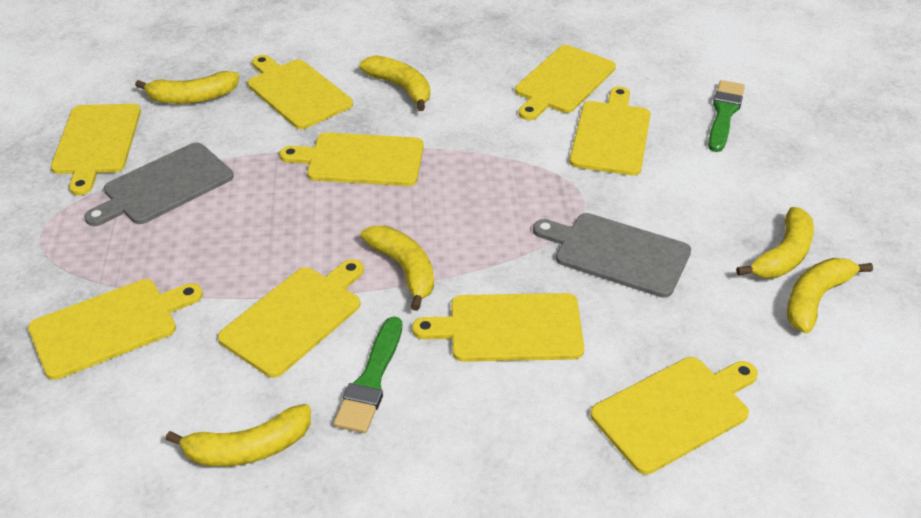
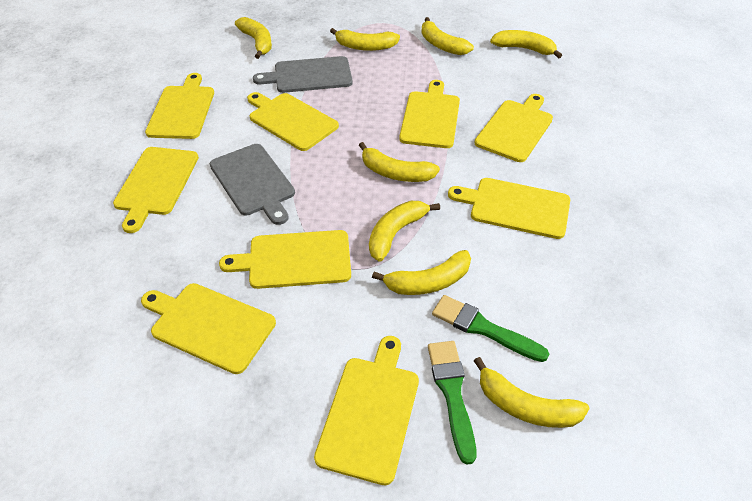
yellow banana: [135,71,239,104] [166,404,311,467] [359,55,430,111] [361,226,434,311] [736,207,814,278] [787,258,873,333] = 6 -> [235,17,272,59] [330,28,400,51] [359,142,440,182] [369,201,440,262] [372,250,471,295] [421,17,474,55] [474,357,590,428] [490,30,562,58] = 8

